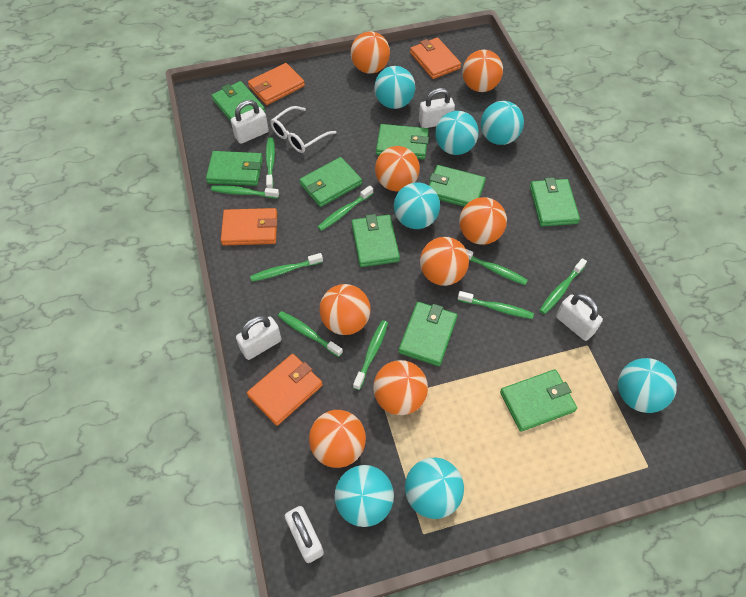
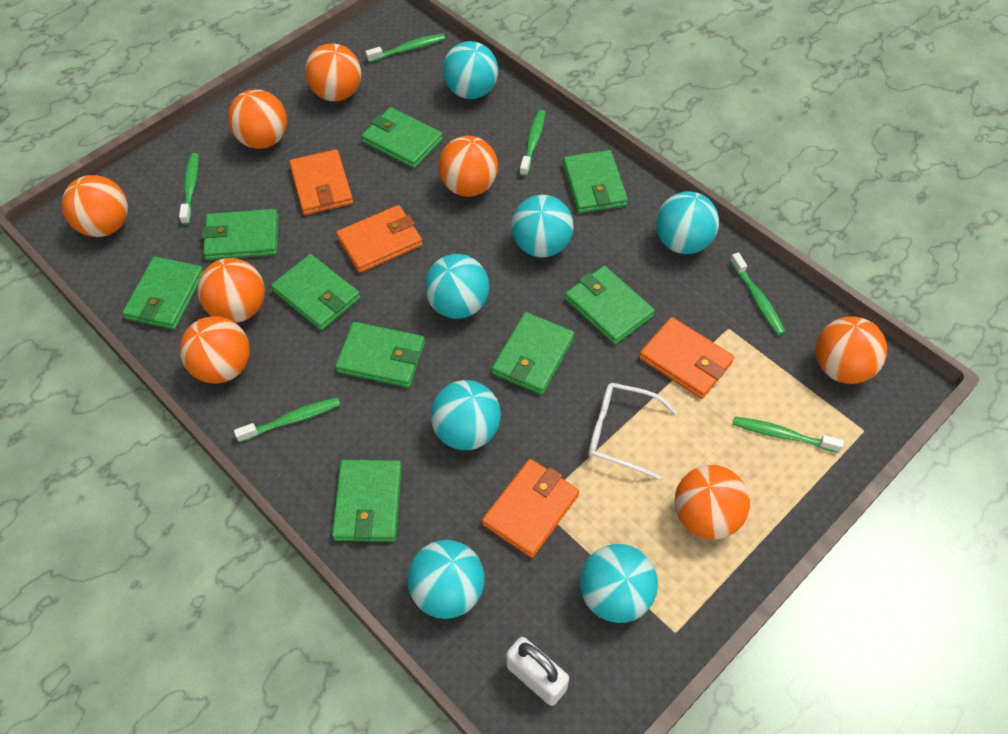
green toothbrush: [211,185,279,199] [250,253,323,282] [266,137,275,189] [278,311,343,357] [318,186,373,231] [353,320,388,390] [458,291,534,319] [466,249,528,285] [539,258,587,314] = 9 -> [179,153,199,225] [234,397,340,442] [365,34,445,63] [519,110,545,177] [730,252,785,335] [733,416,844,453] = 6
white padlock: [231,100,269,144] [236,315,282,360] [285,506,324,563] [419,88,455,128] [556,293,603,341] = 5 -> [506,637,569,706] = 1

